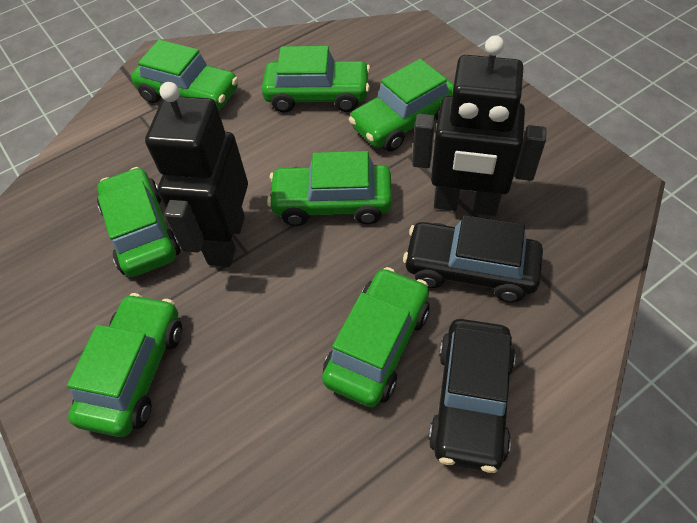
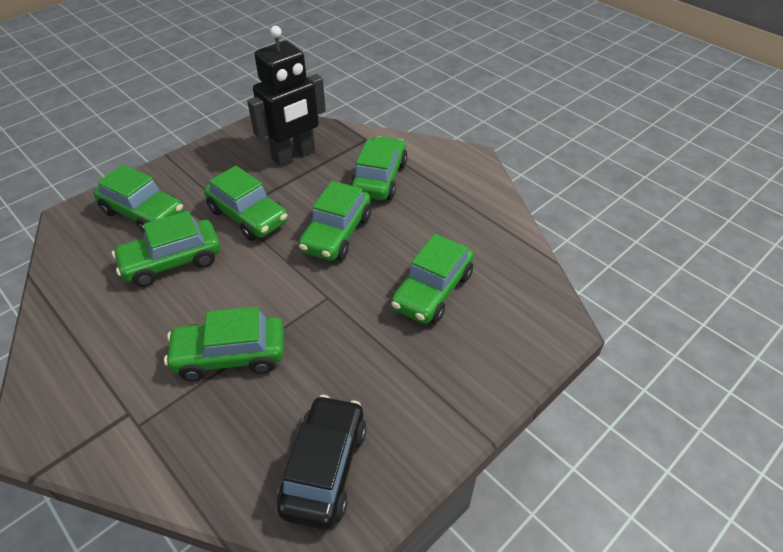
black car: [403,215,543,302] [428,319,516,473] = 2 -> [277,395,367,529] = 1
black robot: [145,82,248,267] [412,35,547,216] = 2 -> [247,26,326,166] = 1

